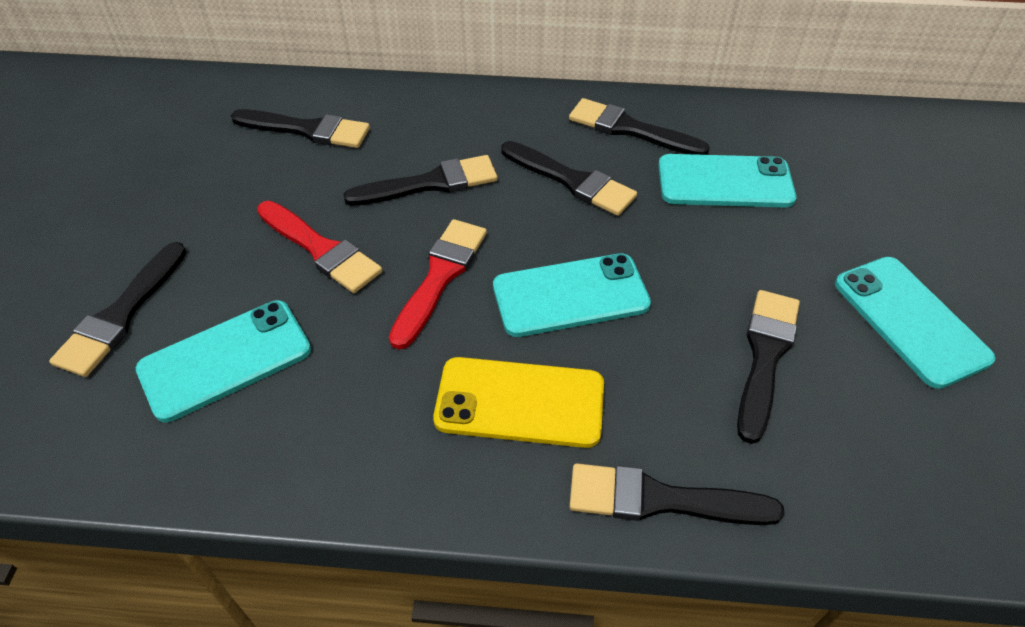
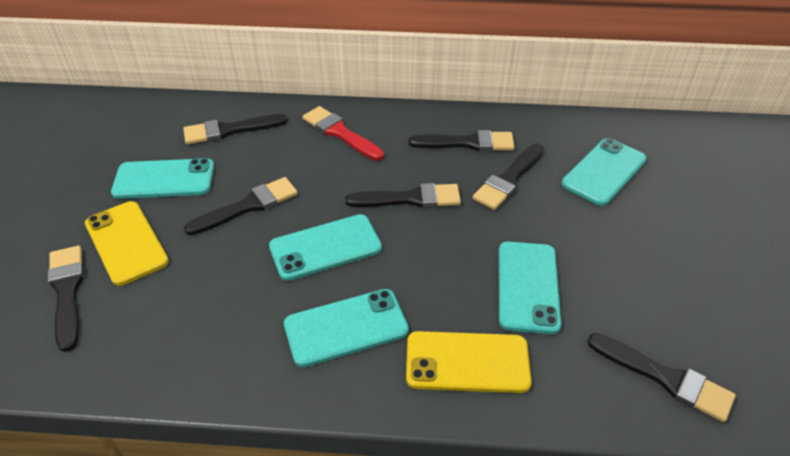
red brush: [257,201,382,293] [389,219,487,350] = 2 -> [302,106,384,161] = 1
turquoise phone: [136,300,311,422] [493,253,651,337] [658,154,797,208] [835,257,995,389] = 4 -> [111,158,214,199] [269,214,382,281] [284,289,409,367] [499,242,561,334] [562,138,647,206] = 5
yellow phone: [433,357,604,448] = 1 -> [85,201,169,286] [406,331,532,393] = 2

